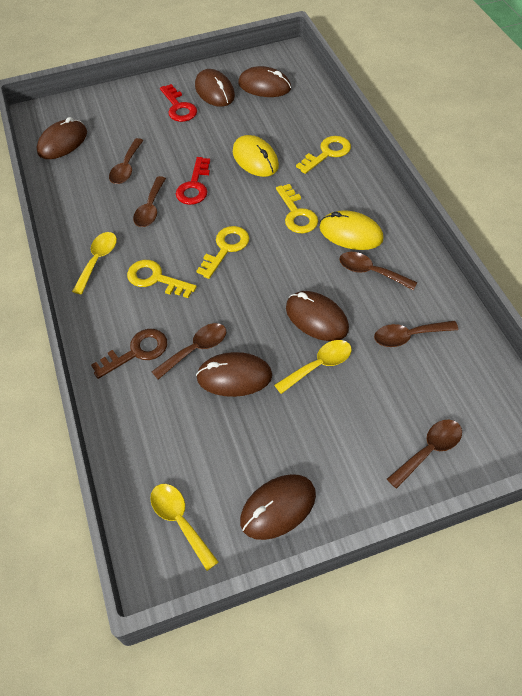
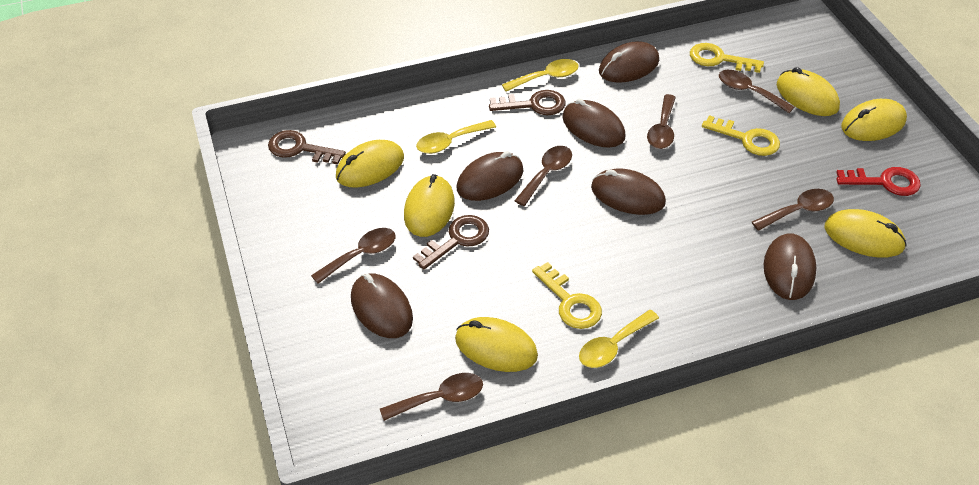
brown key: [91,329,167,379] = 1 -> [268,130,346,165] [413,215,489,269] [489,90,566,115] = 3
red key: [160,84,197,122] [176,157,210,205] = 2 -> [836,167,921,196] = 1
yellow key: [127,260,197,298] [197,226,249,279] [276,184,318,233] [296,136,351,174] = 4 -> [532,262,602,329] [690,43,764,73] [702,115,780,156] = 3
yellow mouse: [233,135,279,177] [320,210,384,250] = 2 -> [336,140,404,188] [404,174,455,237] [455,317,538,372] [777,67,840,116] [825,209,907,258] [841,99,907,141] = 6

